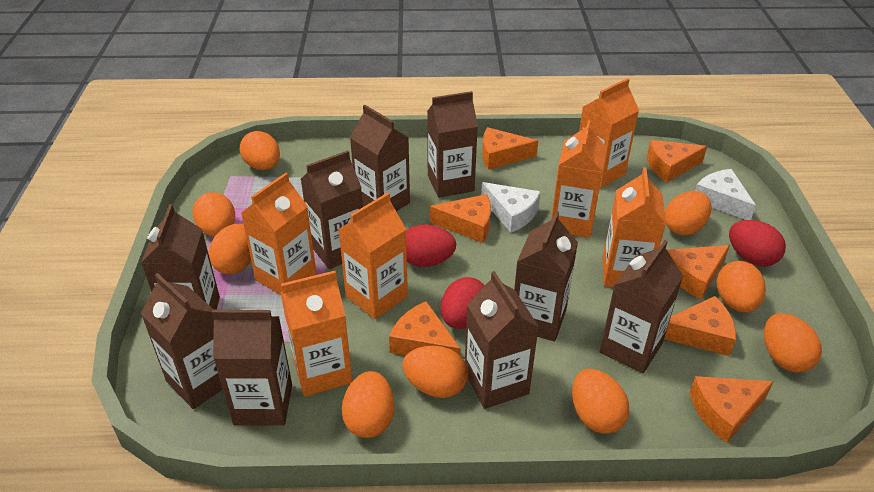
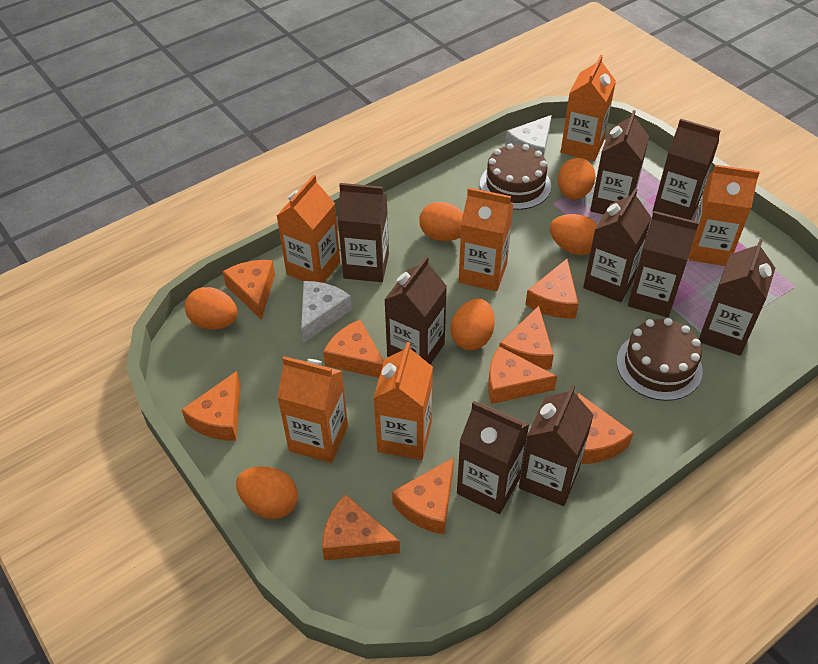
brown cake: none = 0 -> [480,143,551,210] [617,318,703,401] = 2
orange cheese: [389,301,461,356] [430,194,491,243] [482,127,538,170] [647,140,707,182] [664,296,736,356] [667,245,730,299] [689,376,774,443] = 7 -> [182,371,240,441] [222,260,275,320] [322,494,400,561] [323,320,384,378] [392,457,454,534] [488,346,557,404] [499,306,554,370] [525,259,579,318] [577,392,633,464] = 9
orange egg: [192,192,235,237] [209,224,251,274] [240,131,280,170] [342,371,394,438] [402,346,468,398] [572,369,629,434] [665,191,711,235] [717,261,766,312] [764,313,822,373] = 9 -> [185,287,238,330] [236,466,298,519] [419,202,463,241] [450,299,495,350] [550,214,597,255] [558,158,596,199] = 6
red egg: [406,224,456,267] [441,277,485,329] [729,220,786,267] = 3 -> none = 0

